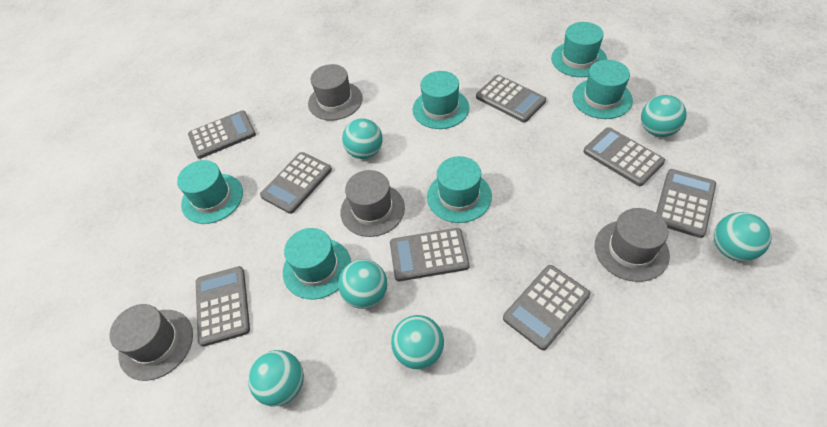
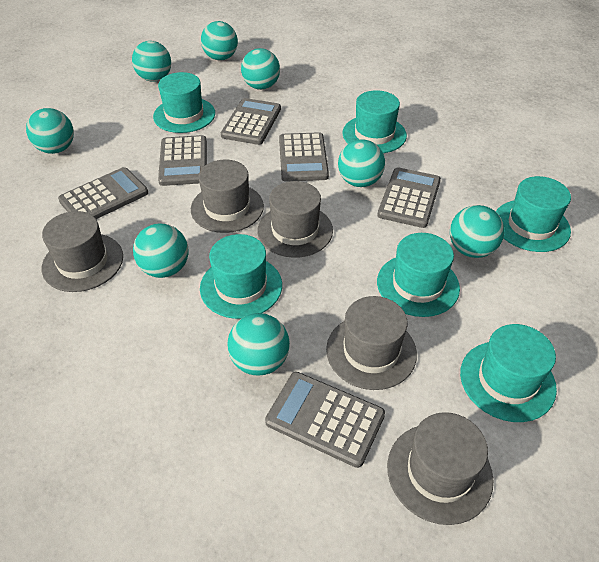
grey calculator: [188,110,256,159] [196,266,250,347] [260,152,332,214] [390,228,469,281] [476,75,546,122] [503,265,590,350] [584,127,665,186] [656,169,716,238] = 8 -> [58,167,148,219] [158,135,207,186] [221,98,281,145] [265,372,385,468] [279,132,329,182] [377,167,441,228] = 6
grey hat: [109,304,193,381] [308,64,362,121] [340,170,405,237] [595,208,670,282] = 4 -> [42,211,123,292] [191,159,264,233] [258,181,333,258] [326,296,417,390] [387,412,494,525] = 5
turquoise ball: [248,350,304,407] [338,259,387,309] [342,118,383,159] [391,315,444,369] [641,95,687,137] [714,212,772,261] = 6 -> [26,108,74,154] [132,41,171,82] [133,224,188,278] [201,21,238,61] [227,313,290,376] [241,48,280,90] [338,139,385,187] [450,205,504,258] = 8

